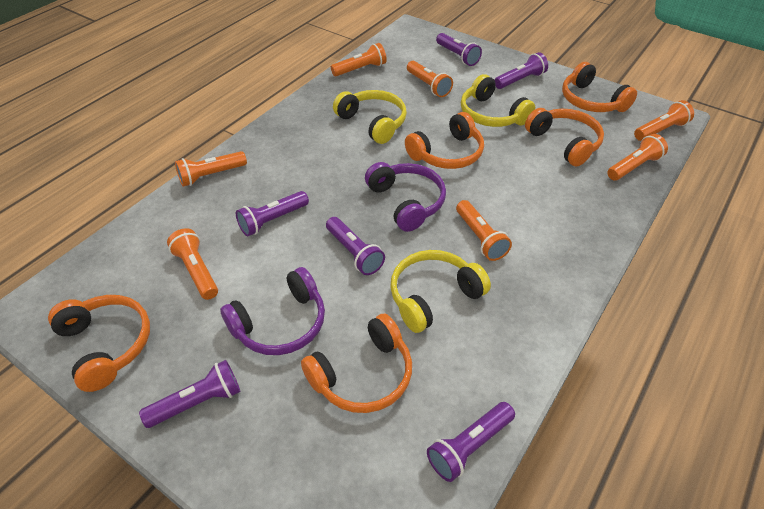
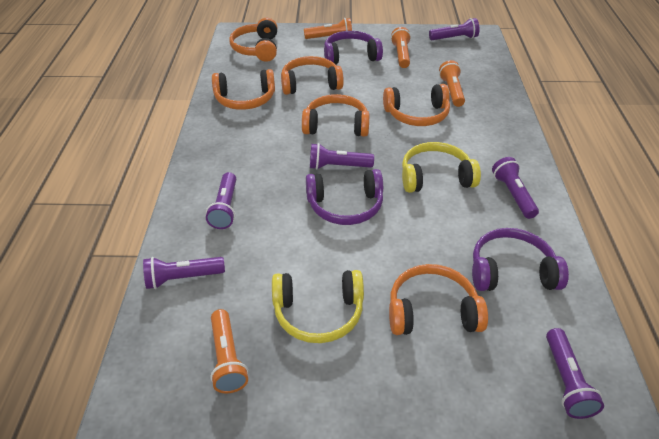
orange flashlight: [167,228,218,300] [175,151,247,187] [331,43,387,76] [407,61,453,97] [456,200,512,261] [607,134,668,181] [634,100,694,141] = 7 -> [210,309,248,393] [304,18,352,39] [391,27,411,68] [439,60,465,107] = 4
orange headphones: [48,295,150,392] [301,314,412,413] [405,112,484,169] [525,108,604,166] [562,62,637,112] = 5 -> [212,69,275,110] [229,17,277,62] [281,56,344,95] [302,94,369,137] [383,84,450,126] [389,264,488,335] = 6
purple headphones: [220,267,325,355] [365,162,446,232] = 2 -> [306,169,383,225] [324,31,383,65] [472,228,569,291] = 3
yellow headphones: [333,90,407,144] [390,250,491,333] [461,74,535,127] = 3 -> [272,270,364,343] [402,142,481,193] = 2

